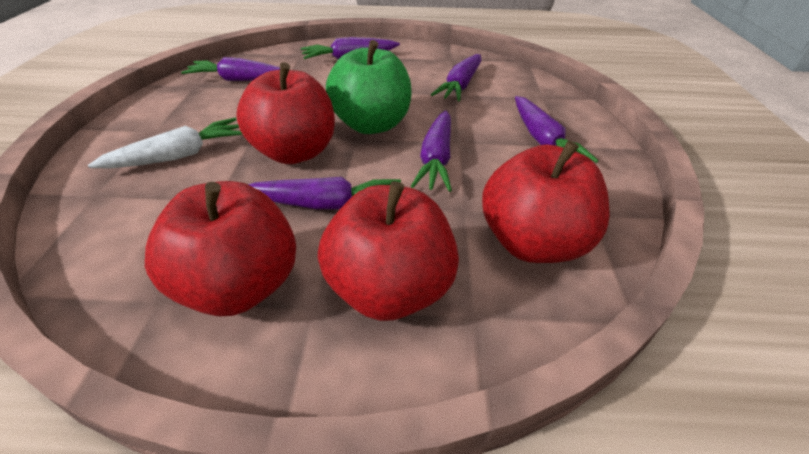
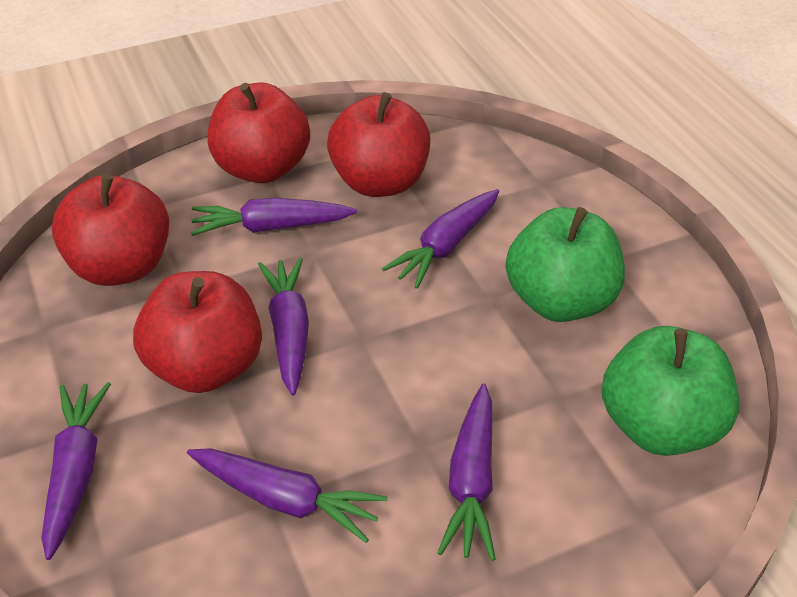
green apple: [326,40,412,134] = 1 -> [506,207,625,322] [601,326,739,456] = 2
white carrot: [88,118,243,168] = 1 -> none = 0

